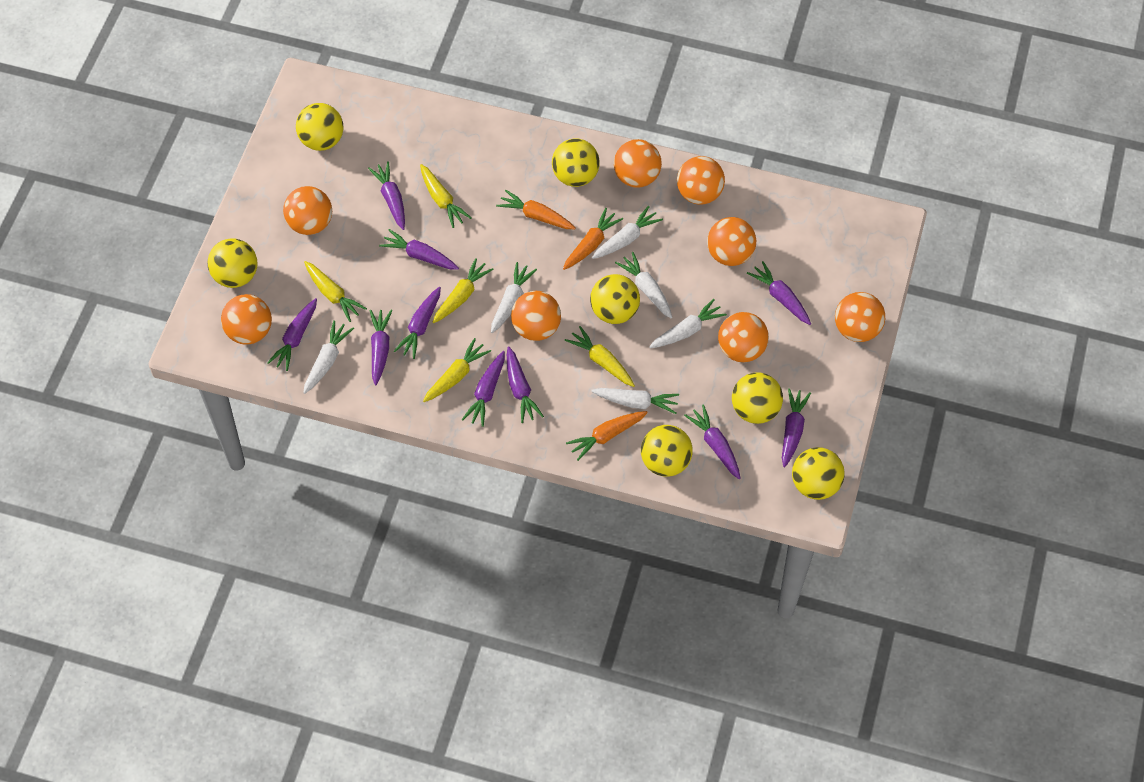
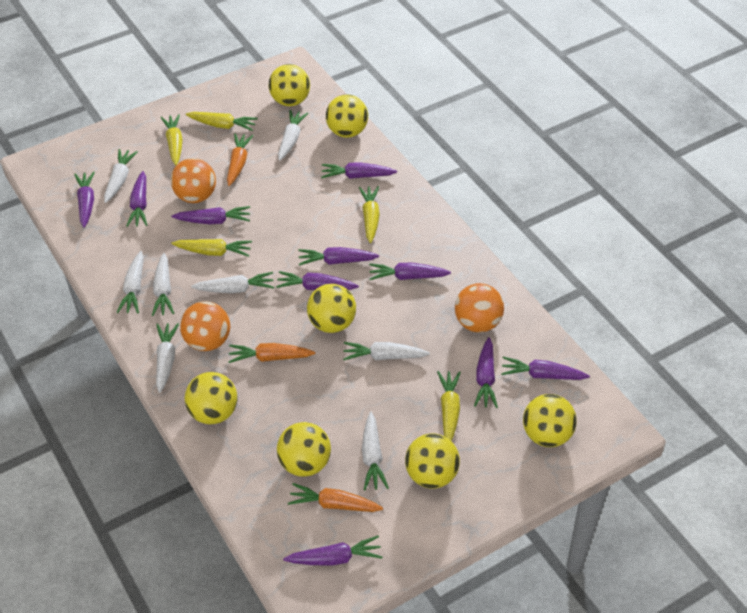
orange ball: [221,294,272,344] [283,186,332,235] [511,291,561,341] [614,139,662,188] [677,156,725,205] [707,217,756,266] [718,312,769,362] [835,292,885,342] = 8 -> [171,158,216,203] [180,301,230,351] [455,283,504,332] = 3
white carrot: [303,320,354,394] [491,262,537,333] [591,388,679,414] [592,206,663,259] [615,252,672,318] [649,299,727,348] = 6 -> [104,149,138,203] [116,251,144,314] [152,253,174,316] [156,323,179,393] [191,272,274,293] [278,110,308,161] [343,342,430,360] [362,412,389,490] = 8

